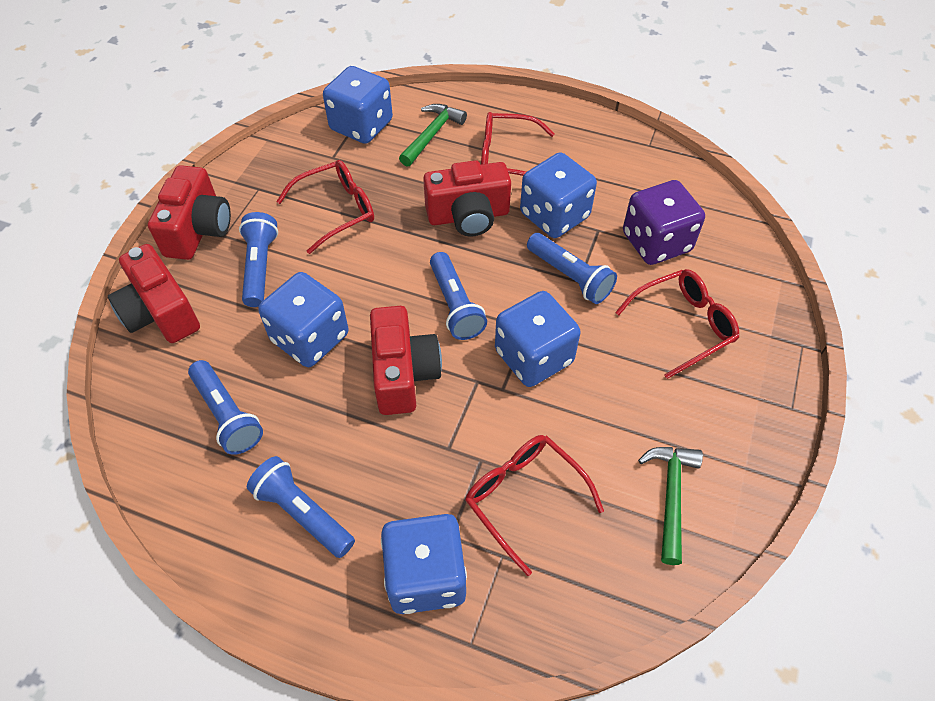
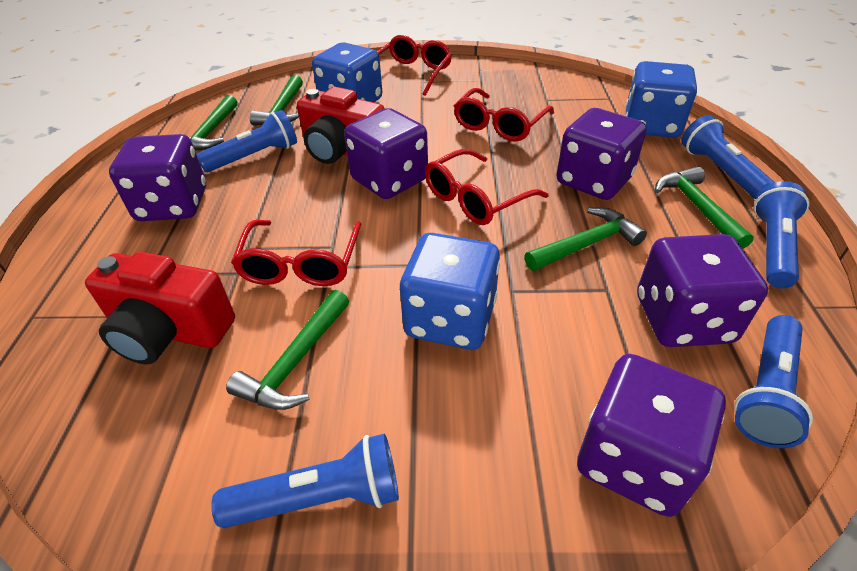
blue dice: [258,272,349,367] [323,66,393,144] [381,514,467,614] [495,291,581,387] [520,152,597,238] = 5 -> [312,42,382,102] [400,233,500,350] [626,61,697,138] = 3
green hammer: [399,104,467,167] [638,447,703,565] = 2 -> [172,95,238,151] [226,290,349,410] [249,75,303,126] [525,207,647,271] [655,167,754,249] = 5
purple dice: [623,180,705,265] = 1 -> [109,134,206,221] [344,108,428,199] [556,108,647,200] [577,354,726,517] [637,234,768,347] = 5
red camera: [108,244,200,343] [148,165,231,260] [370,306,442,415] [423,160,511,237] = 4 -> [85,252,235,364] [297,87,385,164] = 2

